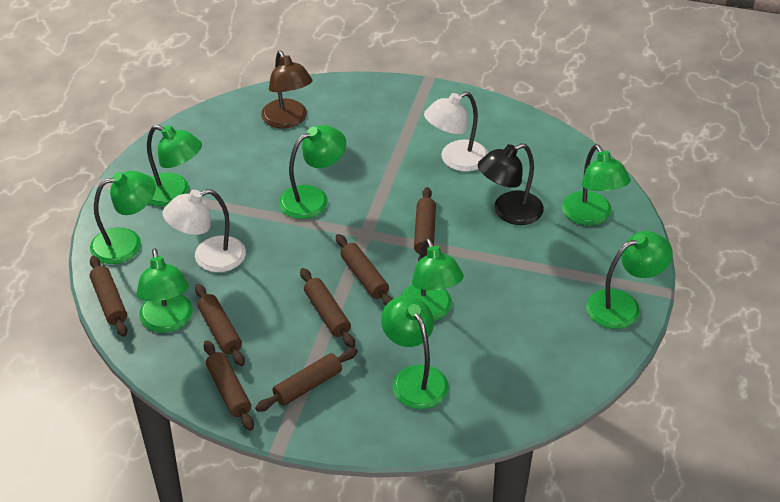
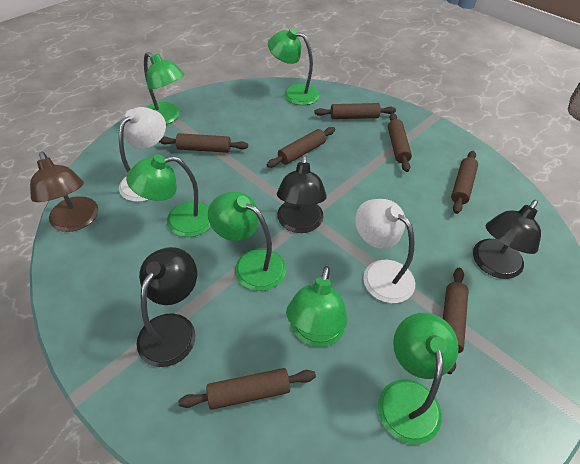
black lamp: [478,143,544,225] = 1 -> [137,247,197,367] [277,154,327,233] [473,200,541,279] = 3
green lamp: [90,171,156,264] [137,248,193,333] [147,125,202,206] [279,125,346,219] [381,296,449,409] [401,238,464,321] [562,144,631,225] [586,231,673,329] = 8 -> [126,155,211,237] [144,52,184,124] [208,191,286,291] [268,28,320,105] [286,266,348,347] [378,313,459,444] = 6

